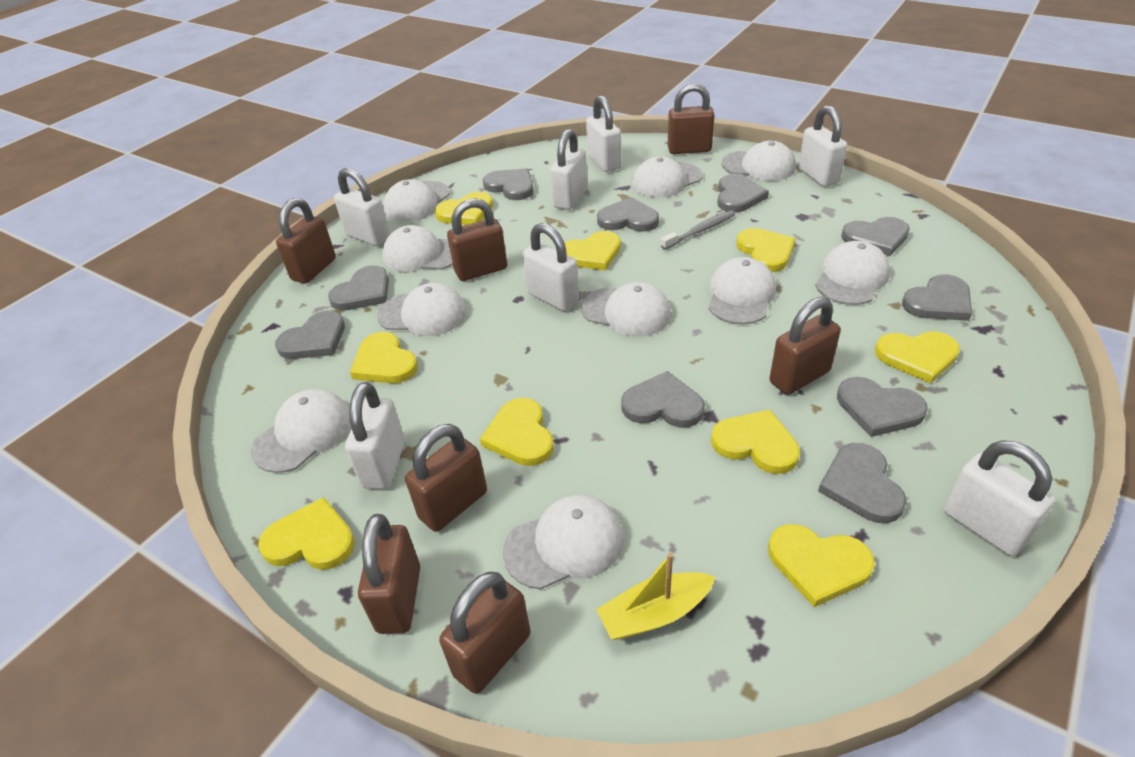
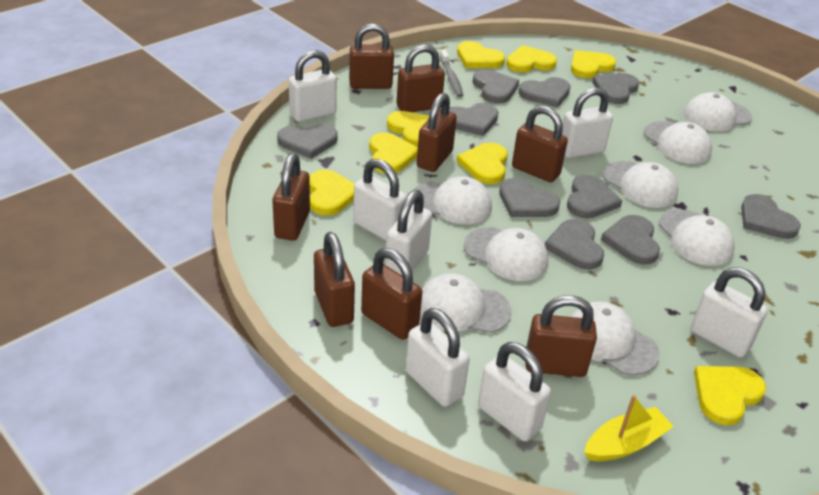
brown padlock: [276,198,336,284] [358,514,420,634] [405,424,487,532] [439,572,531,694] [447,198,507,281] [668,83,715,154] [770,297,841,395] = 7 -> [272,153,310,241] [314,232,355,327] [349,23,394,89] [361,248,422,340] [397,44,445,112] [417,93,457,172] [512,105,568,182] [525,295,597,377] = 8
white cap: [251,389,351,473] [377,283,467,336] [382,225,453,272] [384,179,450,221] [503,495,624,590] [581,282,671,337] [632,156,702,198] [709,257,776,324] [721,141,796,181] [815,241,890,305] = 10 -> [412,176,492,224] [420,273,512,333] [464,227,548,281] [570,301,660,375] [603,161,678,208] [644,121,712,164] [659,209,735,266] [684,92,752,131] = 8
yellow heart: [258,497,355,570] [350,332,418,383] [435,192,493,225] [480,398,554,466] [565,231,621,270] [711,410,800,474] [736,228,795,272] [768,524,875,607] [875,331,960,384] = 9 -> [309,170,355,216] [369,133,418,174] [387,111,429,147] [456,143,508,184] [457,41,505,68] [506,45,557,72] [571,50,616,78] [694,366,766,425] = 8

